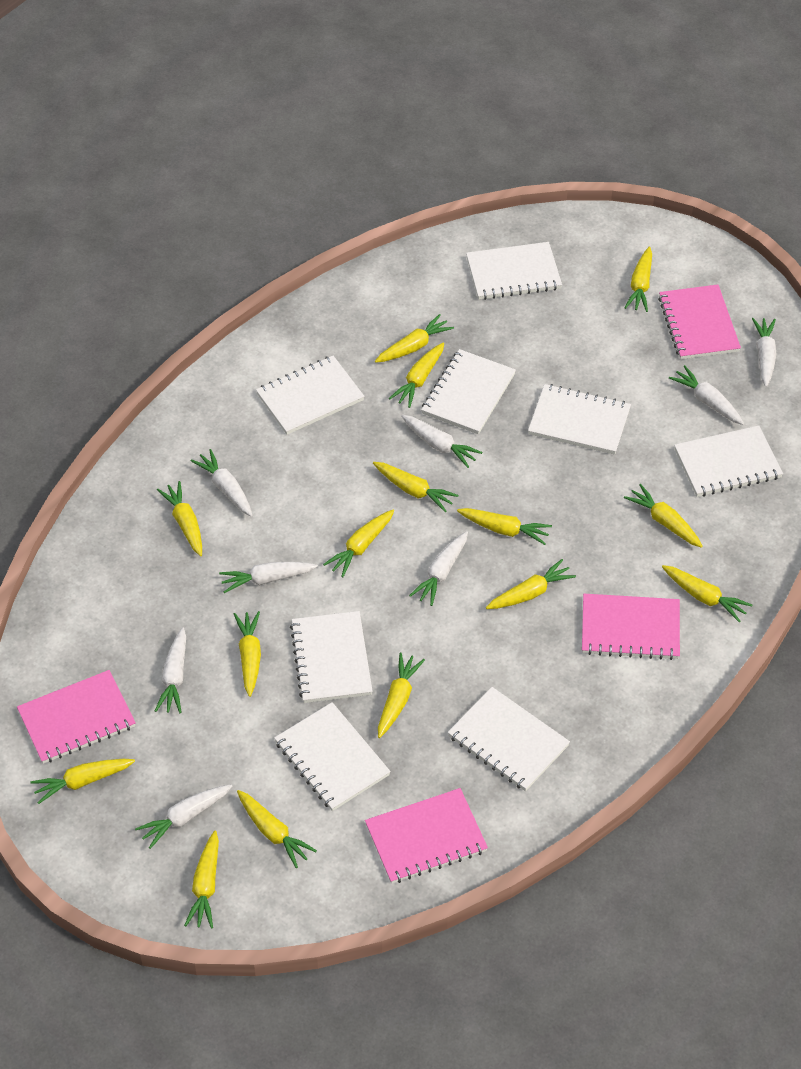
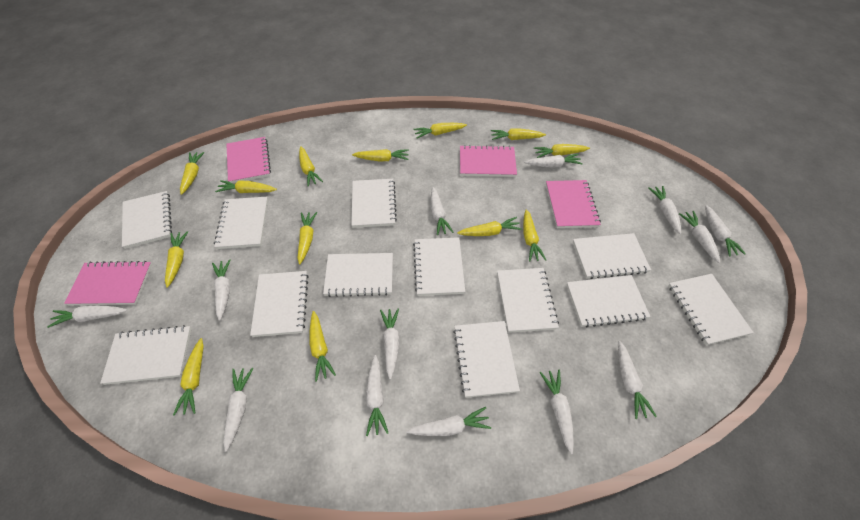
white carrot: [135,784,232,849] [155,627,186,713] [190,449,252,517] [219,562,318,593] [401,415,482,468] [409,531,468,606] [669,365,744,425] [752,318,776,387] = 8 -> [47,305,127,328] [212,259,230,321] [223,368,253,452] [366,355,388,436] [380,308,399,380] [406,407,491,436] [431,187,453,235] [524,154,583,168] [540,370,574,454] [618,341,657,419] [648,186,681,234] [679,211,720,263] [705,205,746,257] = 13
white notebook: [256,356,365,435] [274,702,391,811] [290,611,373,703] [421,349,516,434] [447,687,570,791] [466,242,562,300] [528,384,631,455] [674,425,783,497] = 8 -> [100,325,191,385] [122,191,172,249] [214,197,268,249] [250,271,309,337] [323,253,393,297] [351,179,397,228] [413,237,465,296] [453,321,520,398] [497,268,559,333] [567,275,651,327] [573,233,651,279] [668,274,754,345] = 12
yellow carrot: [30,759,135,804] [157,481,202,556] [184,831,219,929] [234,611,261,697] [237,790,317,868] [323,510,394,577] [373,462,459,512] [375,314,454,363] [378,652,425,738] [389,342,444,408] [457,508,552,545] [486,559,576,609] [624,247,652,312] [624,484,703,548] [662,565,752,622] = 15 -> [165,231,188,288] [173,338,204,416] [180,152,204,195] [215,180,277,193] [297,212,317,264] [299,146,323,186] [310,311,336,382] [352,149,409,161] [413,123,467,138] [457,217,522,236] [491,128,546,140] [523,209,546,262] [534,144,590,158] = 13

